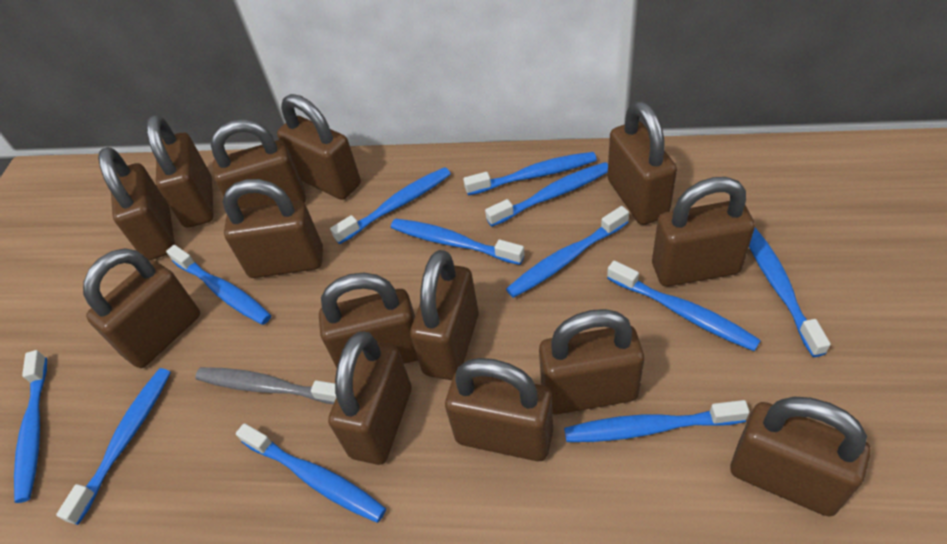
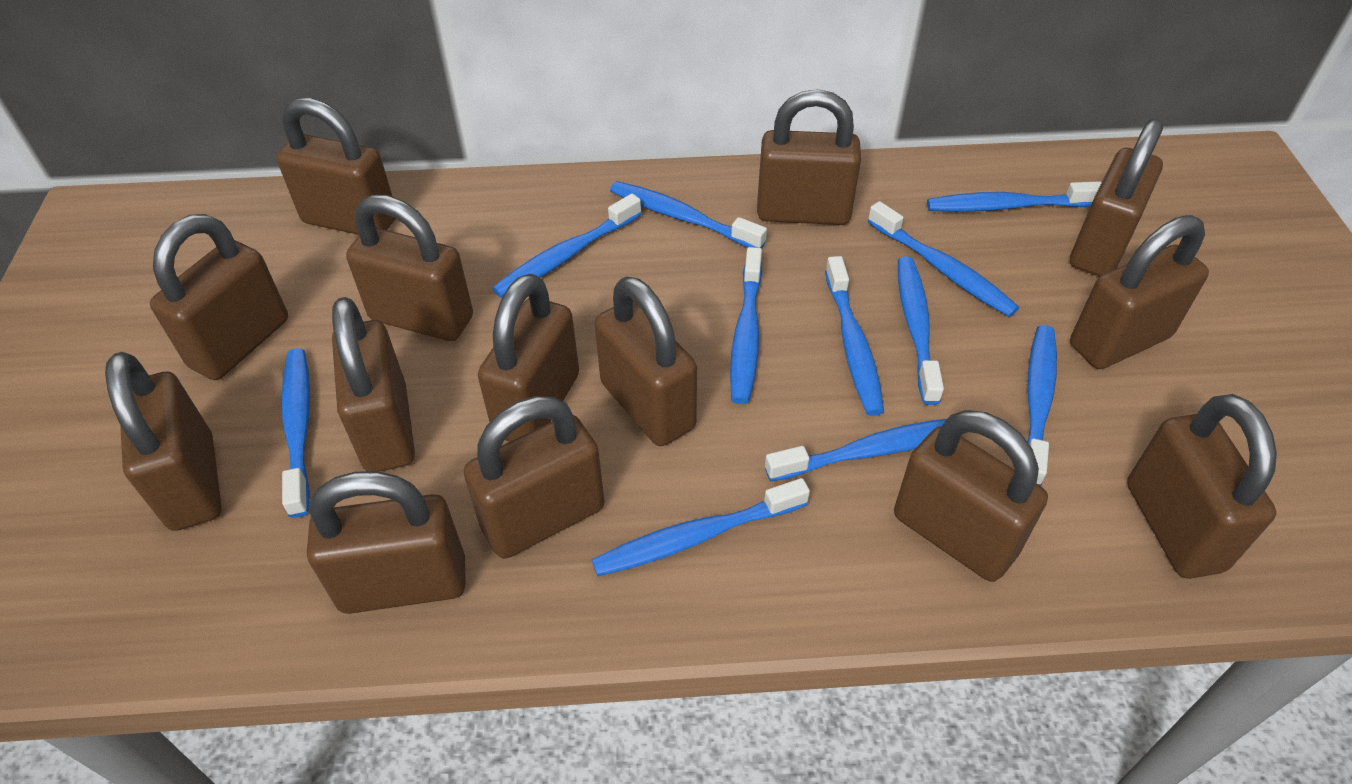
blue toothbrush: [14,350,47,503] [56,368,171,525] [166,245,271,325] [236,423,386,523] [330,167,451,244] [391,219,524,265] [463,152,597,196] [485,162,608,227] [506,206,629,298] [564,400,750,442] [607,260,761,351] [749,228,831,357] = 12 -> [281,348,310,518] [492,194,642,298] [591,478,810,576] [610,181,767,249] [730,247,762,404] [765,419,947,482] [825,256,884,416] [868,201,1019,317] [898,257,944,405] [927,181,1102,212] [1027,325,1057,486] = 11
grey toothbrush: [195,367,336,404] = 1 -> none = 0

